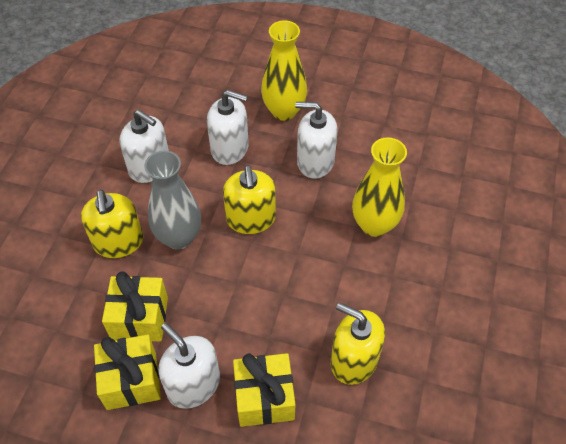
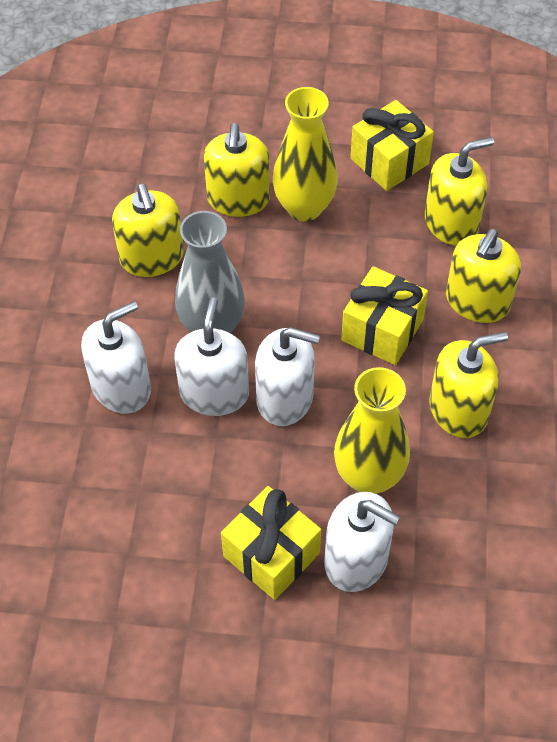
yellow soap dispenser: [81,190,143,258] [223,165,276,234] [331,302,385,385] = 3 -> [112,184,184,277] [204,123,270,217] [425,137,494,246] [429,332,508,438] [446,229,521,323] = 5

